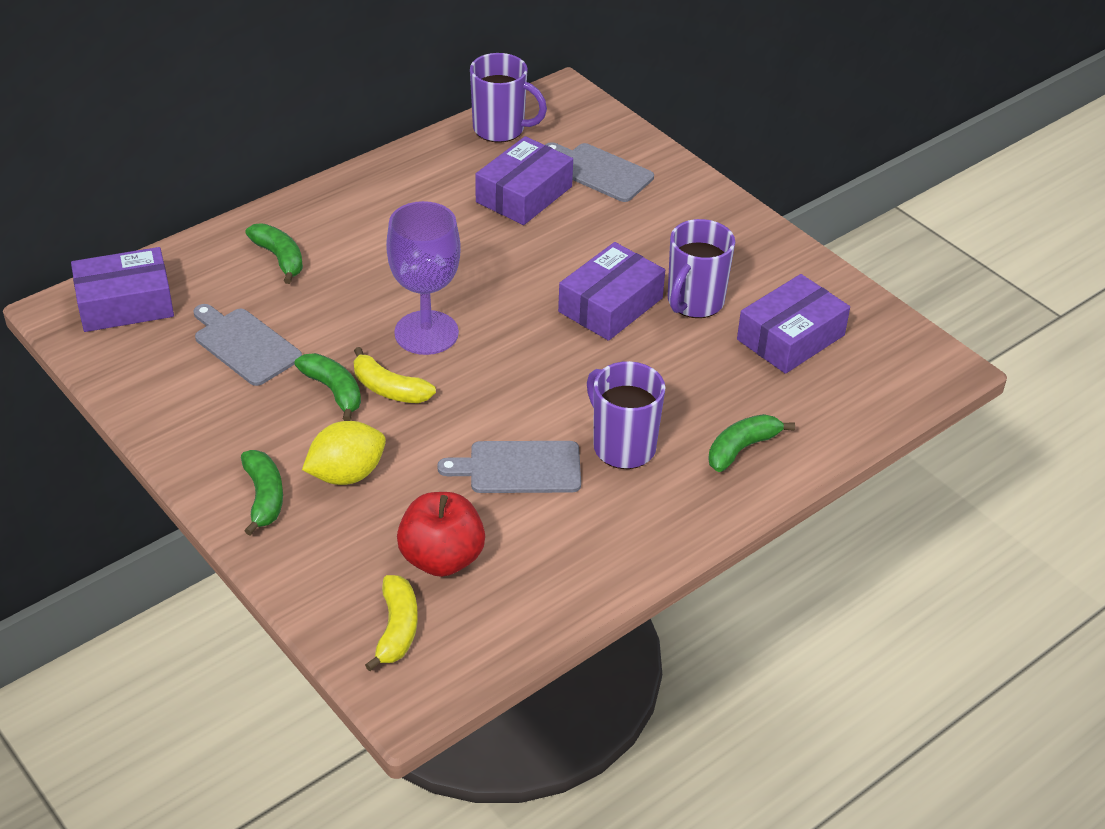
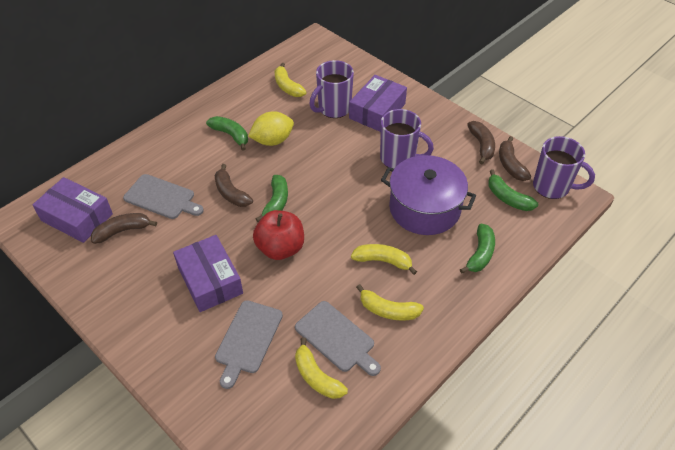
brown banana: none = 0 -> [91,213,157,244] [215,164,253,207] [467,121,495,164] [499,136,531,181] = 4
purple box: [71,247,174,332] [475,136,573,225] [558,242,665,341] [737,274,850,374] = 4 -> [32,177,113,243] [173,235,243,312] [349,75,407,132] = 3
purple goblet: [386,201,461,355] = 1 -> none = 0
purple pot: none = 0 -> [381,155,476,235] = 1
yellow banana: [354,347,436,403] [365,575,418,671] = 2 -> [274,63,307,97] [295,338,348,399] [351,244,417,275] [356,284,424,321] = 4

